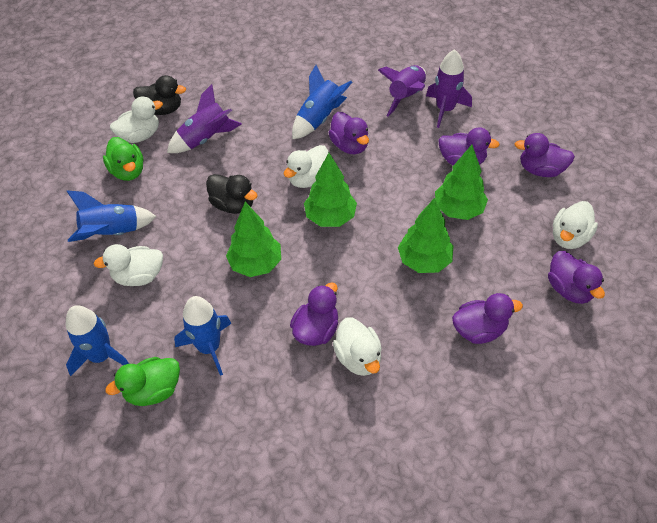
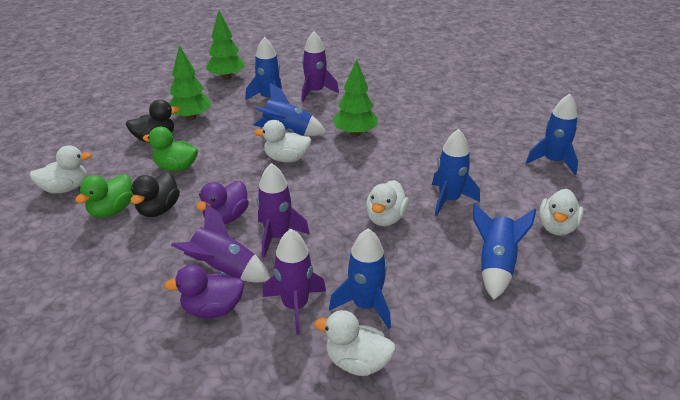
blue rocket: [66,305,129,376] [67,190,157,242] [174,296,231,376] [292,65,352,140] = 4 -> [245,37,282,100] [253,82,326,136] [329,228,391,329] [432,129,480,216] [473,203,536,300] [526,94,578,175] = 6
green tree: [226,202,281,277] [304,153,357,227] [398,198,453,273] [435,145,488,220] = 4 -> [169,45,211,120] [205,11,245,80] [333,59,378,137] = 3
purple duck: [290,283,338,346] [328,112,369,154] [439,127,500,165] [452,293,523,344] [514,133,575,177] [548,251,605,304] = 6 -> [164,265,244,318] [196,181,249,224] = 2
purple rocket: [167,84,242,153] [378,65,426,117] [426,49,472,128] = 3 -> [171,203,270,283] [257,163,310,258] [262,229,326,335] [301,32,339,102] = 4

